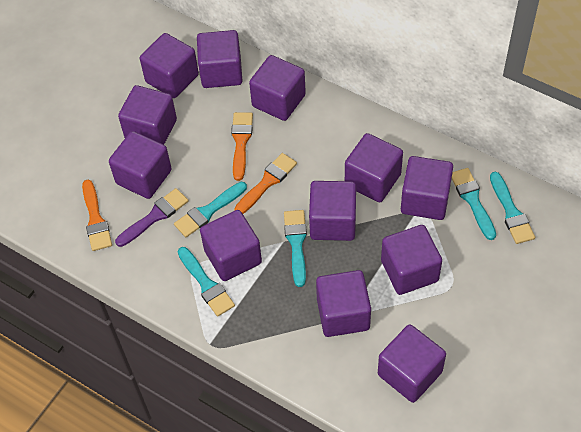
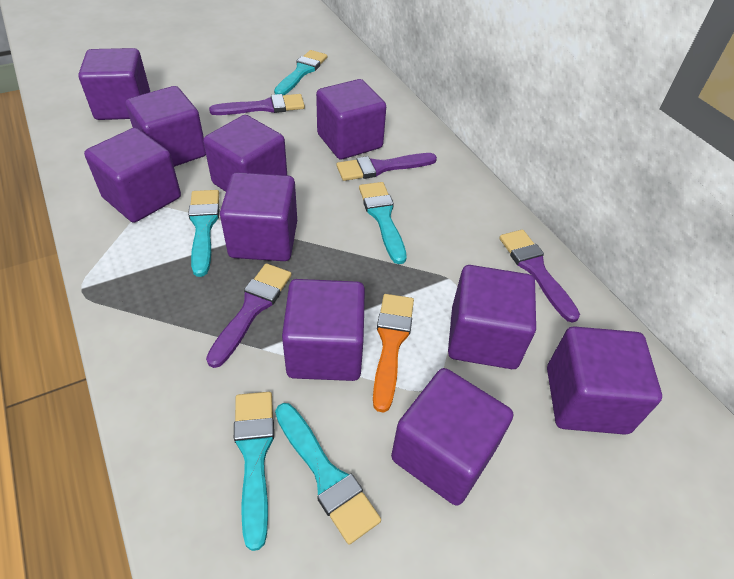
orange brush: [82,180,112,251] [231,112,253,181] [234,153,297,214] = 3 -> [373,294,414,413] = 1
purple brush: [115,188,188,247] = 1 -> [206,263,292,368] [209,94,305,115] [336,153,437,181] [499,229,580,323] = 4
purple cube: [109,131,172,199] [118,85,177,145] [140,33,199,98] [197,30,242,88] [200,210,262,281] [249,55,306,121] [309,181,356,241] [316,270,371,337] [345,133,403,202] [378,324,446,403] [381,225,442,295] [401,156,453,220] = 12 -> [78,48,150,120] [84,128,181,222] [125,86,206,167] [203,115,287,192] [220,172,297,261] [282,279,365,381] [316,79,386,159] [391,368,513,506] [448,265,536,369] [547,326,662,435] = 10

